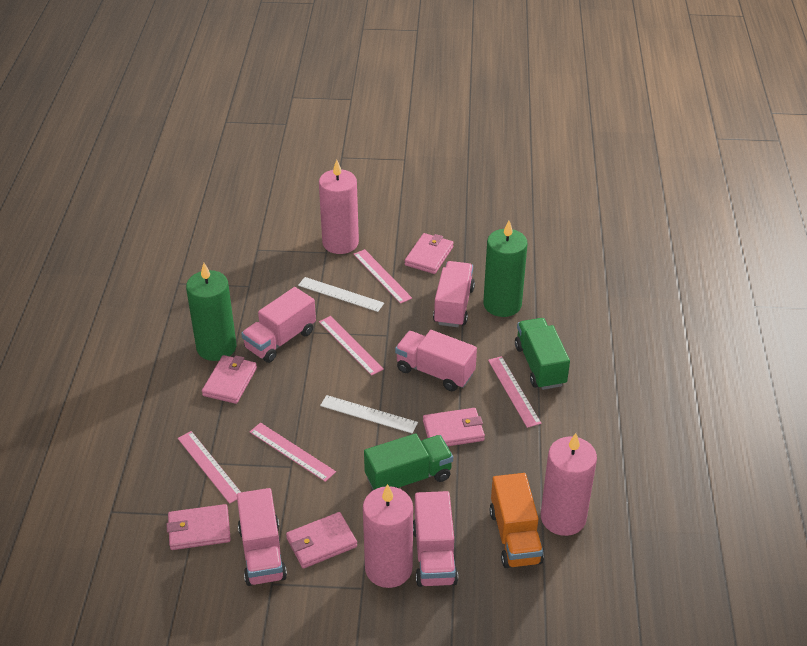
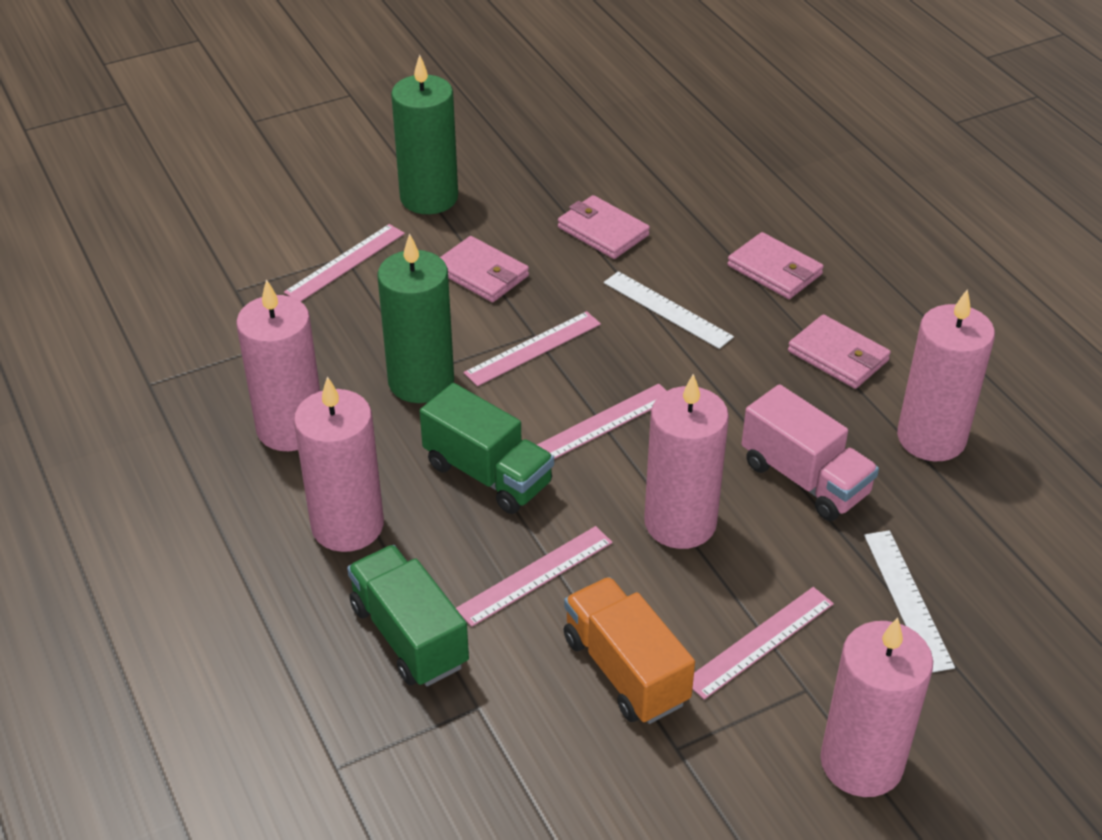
pink candle: [319,160,359,254] [363,484,413,588] [541,433,597,536] = 3 -> [236,279,320,451] [294,376,384,552] [644,374,729,549] [820,617,933,797] [897,289,995,461] = 5
pink truck: [237,488,287,586] [241,287,316,363] [395,330,477,391] [413,491,458,587] [433,261,475,327] = 5 -> [742,384,879,521] = 1
pink wallet: [167,504,231,550] [202,355,257,404] [286,512,357,569] [405,233,454,274] [423,408,485,446] = 5 -> [440,236,529,302] [558,195,650,259] [727,232,824,299] [788,314,891,389] = 4

